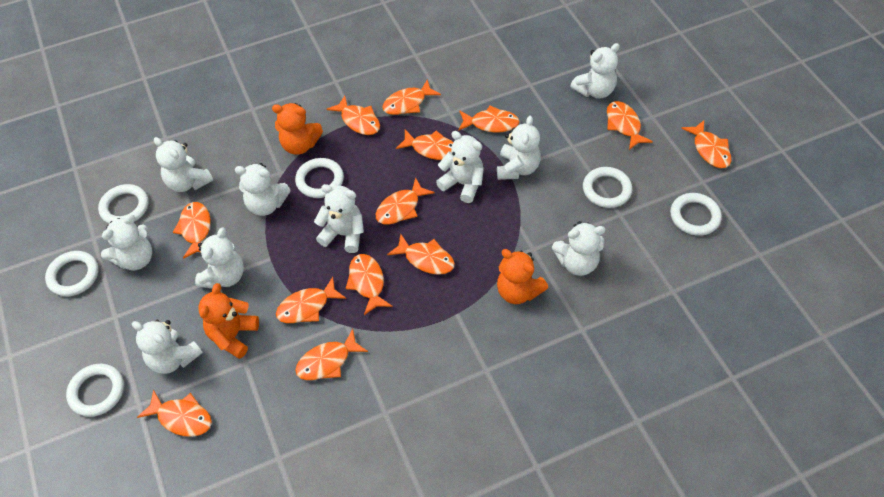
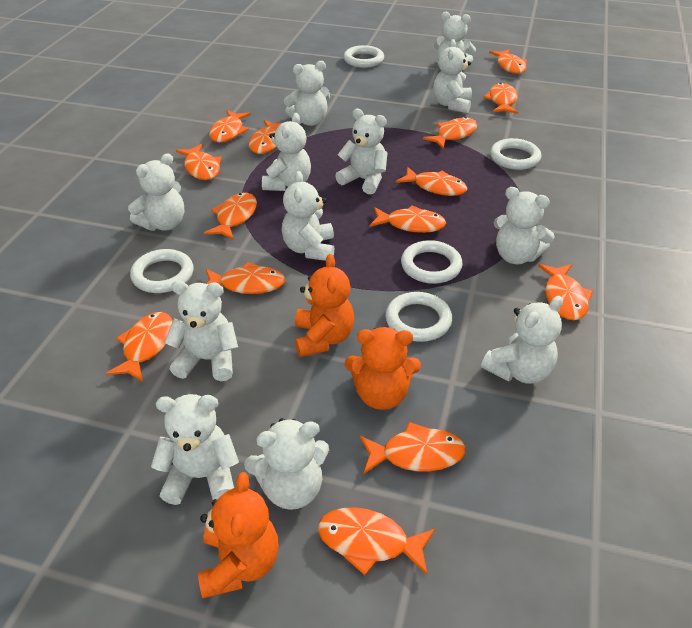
orange fish: [137,390,212,437] [173,202,211,259] [276,277,346,323] [295,329,368,380] [327,96,380,135] [346,254,392,315] [376,177,435,225] [382,79,441,115] [387,234,455,275] [396,130,453,160] [458,106,520,133] [607,101,653,150] [681,120,731,168] = 13 -> [106,312,173,382] [176,144,222,180] [204,193,257,240] [206,262,285,294] [209,110,251,142] [249,120,282,154] [318,507,435,575] [360,422,466,474] [370,205,446,233] [396,167,467,196] [423,117,477,149] [483,83,518,114] [489,49,527,74] [538,264,593,320] = 14
white ring: [45,251,98,296] [66,364,124,417] [98,184,148,224] [295,158,344,198] [583,167,632,208] [670,193,722,236] = 6 -> [130,249,194,293] [343,45,384,68] [386,292,452,342] [401,240,463,284] [490,138,541,170] = 5
white teddy bear: [101,214,152,270] [132,320,203,374] [154,137,213,192] [195,228,244,288] [235,163,291,216] [314,184,364,253] [436,131,484,203] [497,116,541,180] [552,221,606,276] [570,43,620,99] = 10 -> [128,153,184,231] [151,394,239,505] [164,280,238,381] [244,418,329,510] [262,113,311,191] [282,171,334,261] [284,61,330,126] [335,108,388,194] [433,39,472,113] [434,12,476,65] [481,296,563,384] [494,187,555,264] = 12

